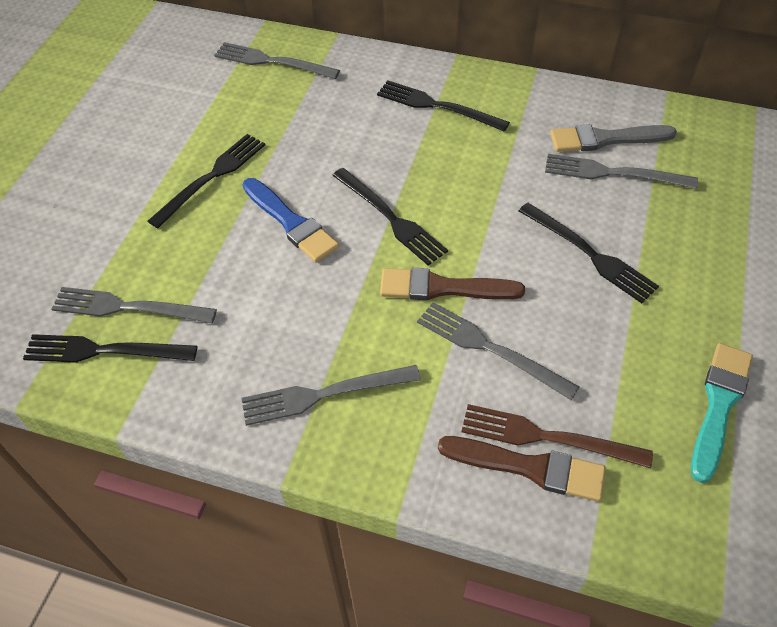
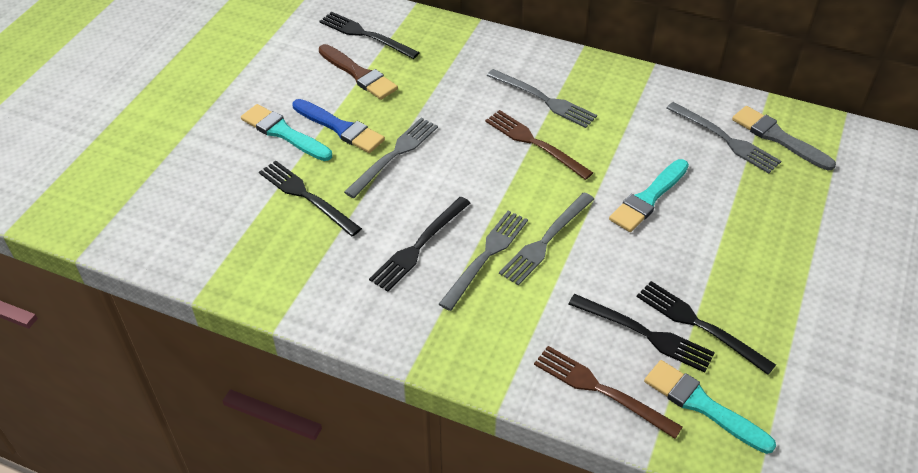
brown brush: [380,268,525,300] [438,436,606,502] = 2 -> [319,44,398,100] = 1
brown fork: [461,404,653,468] = 1 -> [485,110,593,180] [534,346,683,439] = 2
turquoise brush: [691,343,753,483] = 1 -> [241,104,332,161] [609,159,689,232] [644,360,776,454] = 3

